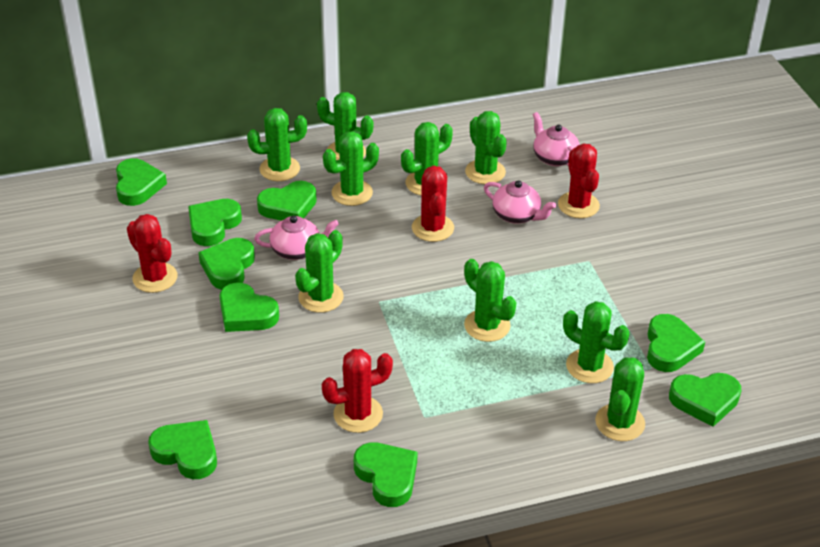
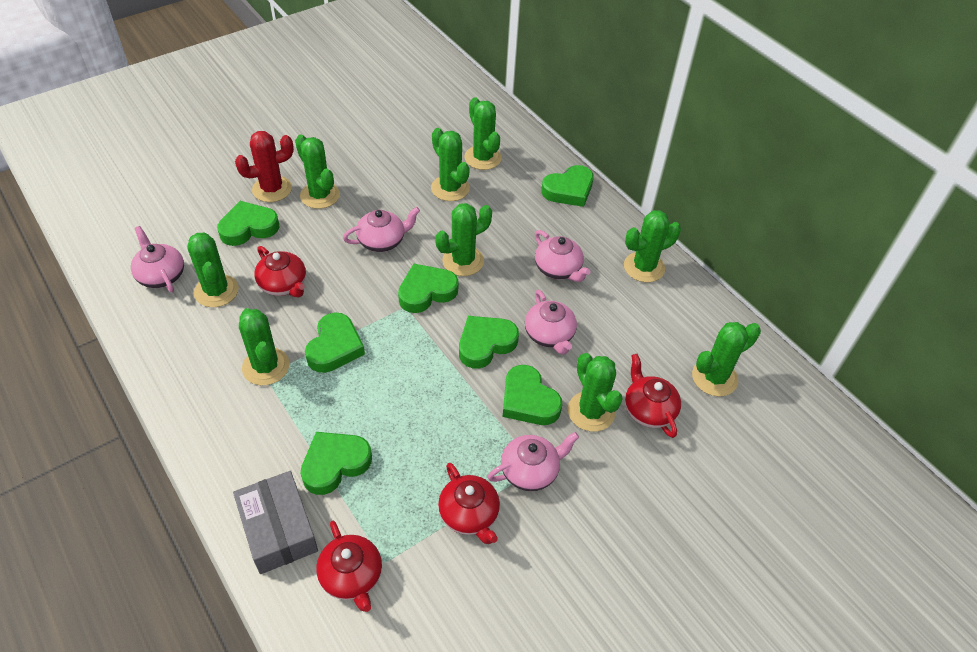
green heart: [116,158,167,206] [148,420,217,479] [188,199,242,246] [198,238,255,290] [219,283,279,332] [257,181,317,221] [354,442,417,507] [647,314,705,372] [669,373,741,427] = 9 -> [217,201,280,246] [300,432,372,495] [305,313,365,373] [398,264,458,313] [459,316,519,369] [503,365,562,425] [541,165,594,207] = 7
grey box: none = 0 -> [233,471,318,574] = 1
pink teapot: [254,216,339,260] [484,180,556,224] [533,112,580,166] = 3 -> [131,226,184,292] [343,207,420,252] [488,432,579,491] [525,290,577,355] [535,230,591,282] = 5
red cactus: [127,214,177,293] [322,349,393,433] [412,166,454,242] [558,143,600,218] = 4 -> [235,131,294,202] = 1
red teapot: none = 0 -> [254,246,306,297] [316,521,382,612] [438,463,500,544] [625,354,681,438] = 4

